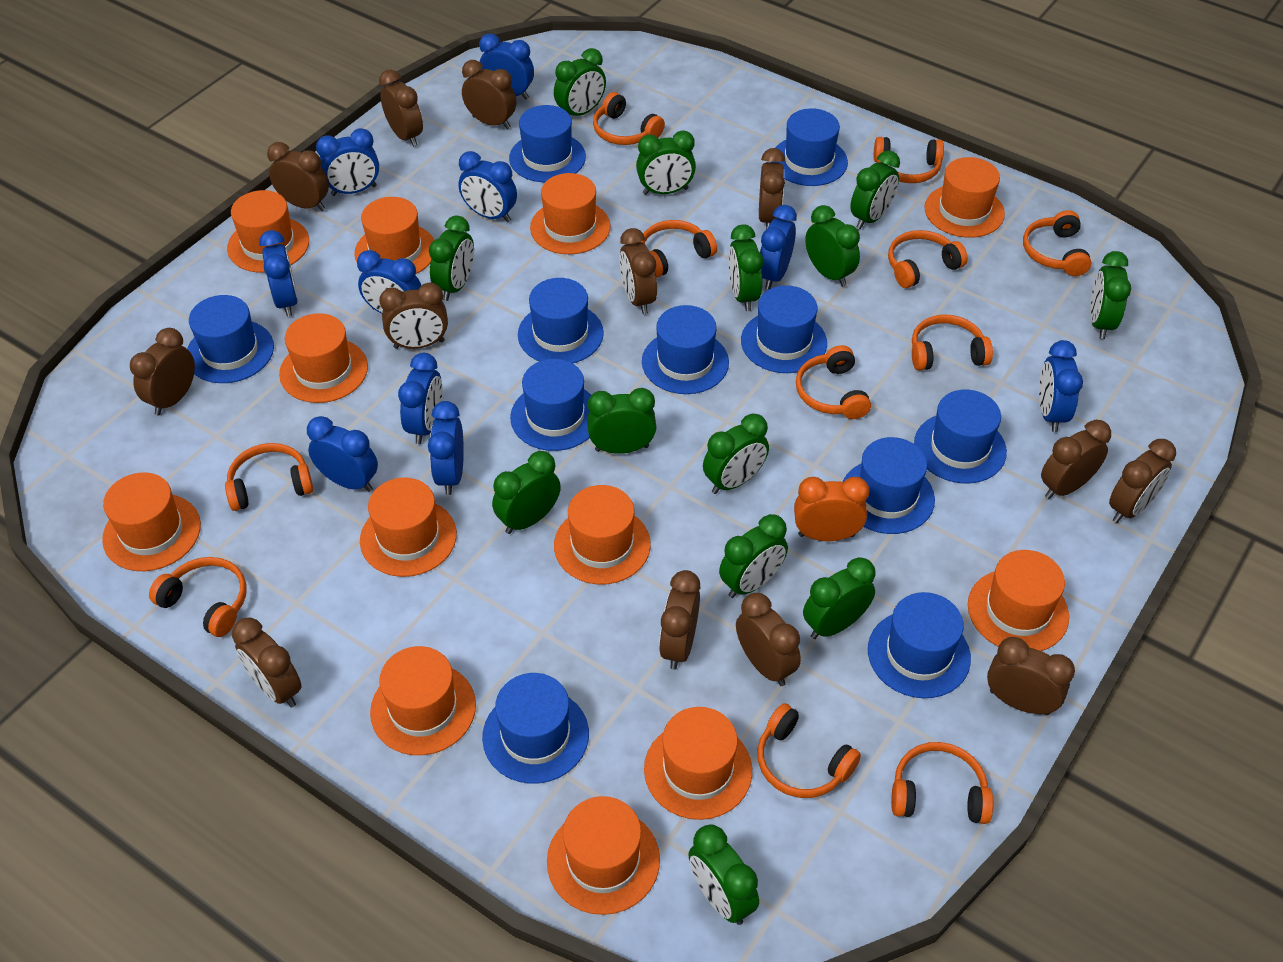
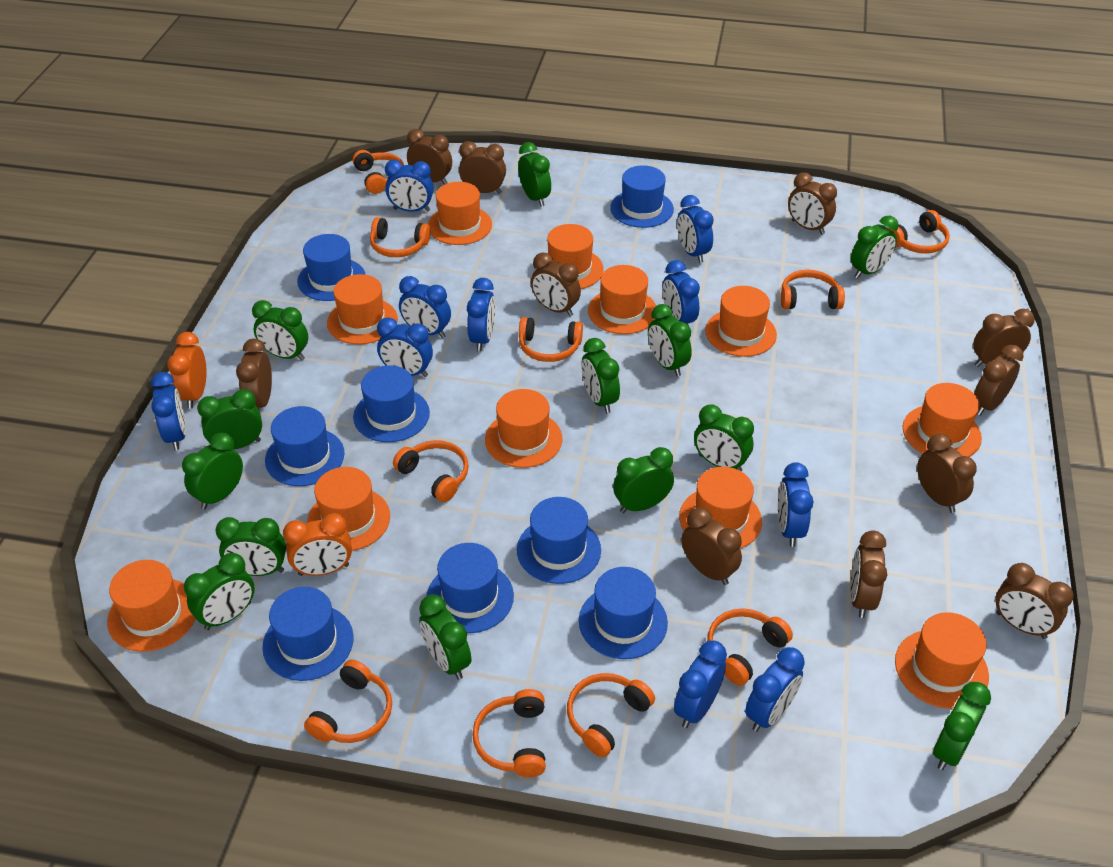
blue hat: [187,295,274,383] [482,673,589,784] [509,105,586,182] [510,359,591,451] [518,278,604,363] [642,305,729,394] [741,285,827,373] [771,108,848,186] [843,437,935,534] [868,592,971,698] [914,390,1007,483] = 11 -> [262,587,354,681] [265,406,345,486] [297,234,365,301] [353,365,430,442] [427,543,514,633] [517,497,601,584] [579,567,668,659] [610,165,674,228] = 8
brown clock: [130,328,195,415] [232,617,302,707] [267,142,329,211] [379,69,423,147] [379,282,448,349] [462,60,516,129] [619,228,657,314] [659,570,700,670] [736,593,801,686] [759,148,785,229] [987,637,1075,715] [1041,420,1111,499] [1109,439,1176,523] = 13 -> [236,339,272,410] [407,129,452,185] [459,141,506,194] [531,253,581,316] [681,508,742,585] [788,172,837,235] [850,530,887,618] [917,434,977,513] [973,309,1035,367] [974,344,1024,416] [996,563,1074,639] = 11
orange clock: [794,477,870,541] = 1 -> [167,332,207,409] [283,513,352,576] = 2
orange hat: [102,472,201,571] [227,190,309,273] [279,313,368,403] [354,197,434,274] [360,478,457,577] [370,646,476,755] [530,173,611,254] [547,796,660,915] [554,485,651,585] [644,707,752,820] [924,157,1005,238] [968,550,1069,651] = 12 -> [107,560,196,652] [307,467,390,551] [327,274,398,344] [428,182,492,245] [485,389,562,468] [537,224,604,289] [588,265,656,334] [679,467,762,549] [705,286,777,357] [895,612,989,709] [903,383,982,457] = 11
orange headphones: [149,557,247,637] [225,443,313,511] [593,92,665,145] [641,220,717,278] [757,703,861,798] [796,345,871,419] [874,137,944,183] [888,230,968,288] [891,742,993,824] [912,315,993,371] [1023,210,1091,276] = 11 -> [304,659,392,743] [353,150,404,194] [370,217,431,257] [393,440,469,502] [472,689,546,778] [519,317,583,362] [567,673,655,757] [707,608,793,686] [781,270,845,309] [889,210,950,253] = 10

